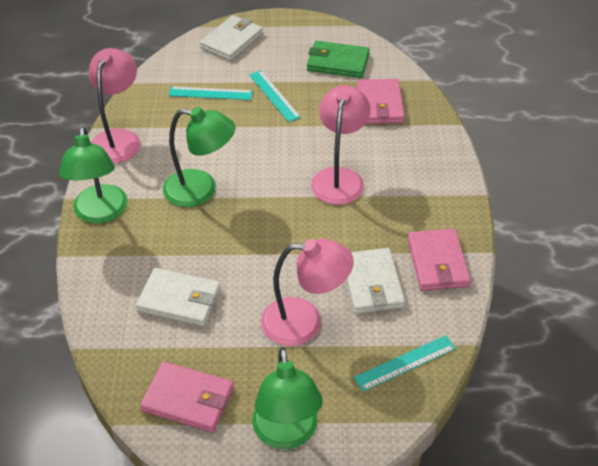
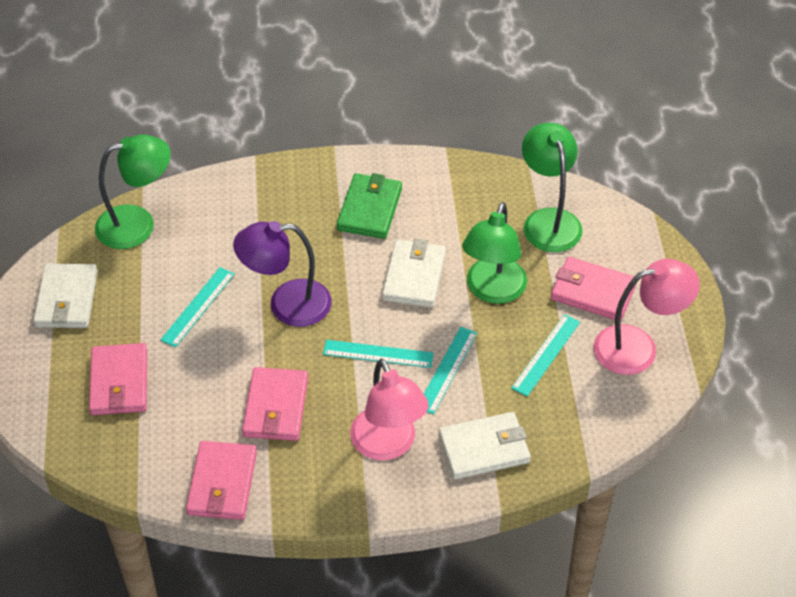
pink lamp: [89,48,140,164] [261,239,354,346] [311,85,370,205] = 3 -> [350,359,429,460] [593,259,700,375] = 2
pink wallet: [140,361,234,432] [357,79,405,124] [408,228,471,291] = 3 -> [89,343,147,415] [186,441,257,520] [242,367,308,441] [551,257,637,320] = 4
purple lamp: none = 0 -> [233,221,332,327] = 1
turquoise ruler: [169,86,253,100] [249,70,301,122] [354,335,456,392] = 3 -> [160,267,235,347] [323,340,433,368] [424,327,477,414] [511,314,580,397] = 4

